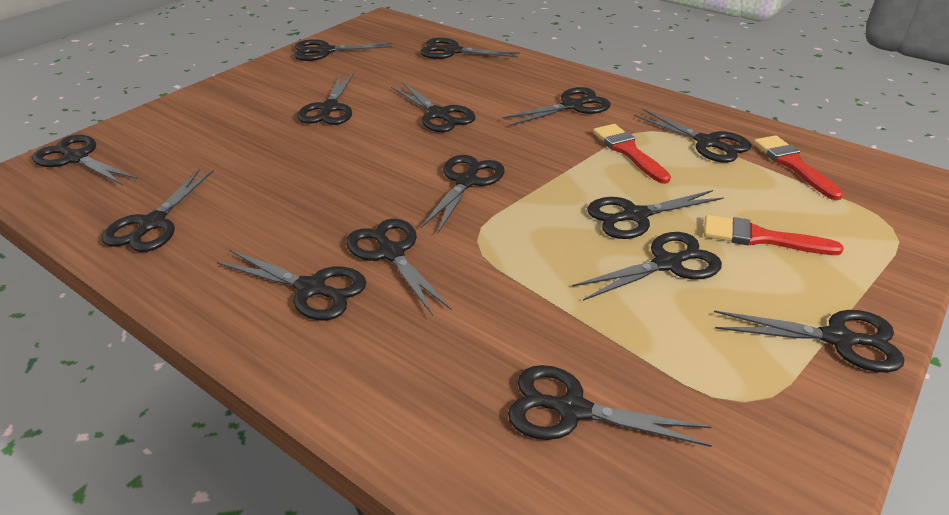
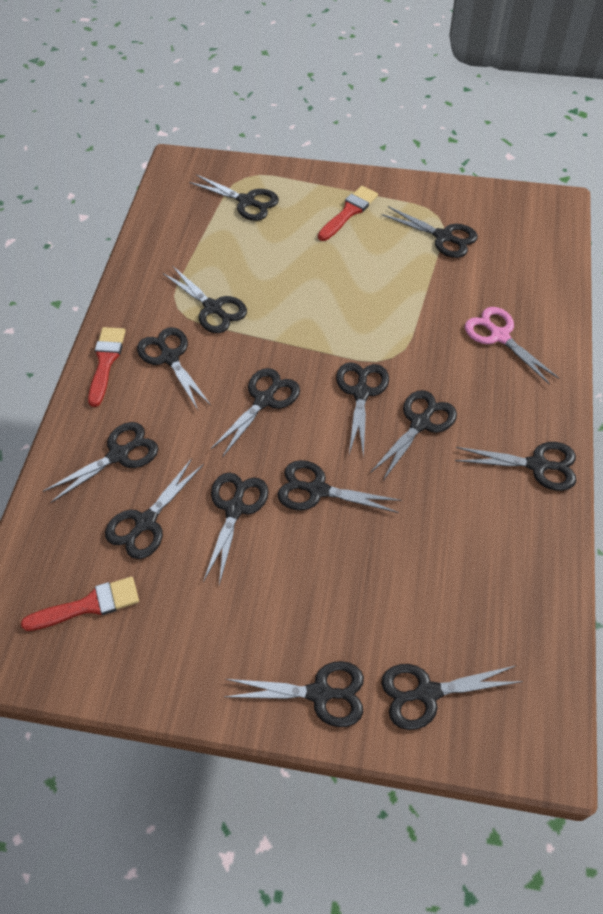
black scissors: [32,135,138,185] [101,169,214,252] [217,250,366,320] [294,39,393,61] [297,73,354,125] [346,219,452,316] [391,82,476,132] [420,38,520,59] [421,155,505,234] [502,87,611,126] [508,365,712,447] [572,232,722,301] [587,190,724,239] [634,109,751,163] [714,310,905,373] = 15 -> [43,422,158,503] [105,458,204,559] [137,327,211,410] [163,266,247,333] [189,174,279,221] [203,473,269,585] [211,368,300,457] [225,661,364,727] [278,460,402,513] [336,362,389,458] [370,390,457,482] [381,664,523,730] [382,206,478,258] [455,442,576,491] = 14
pink scissors: none = 0 -> [465,307,560,385] = 1

